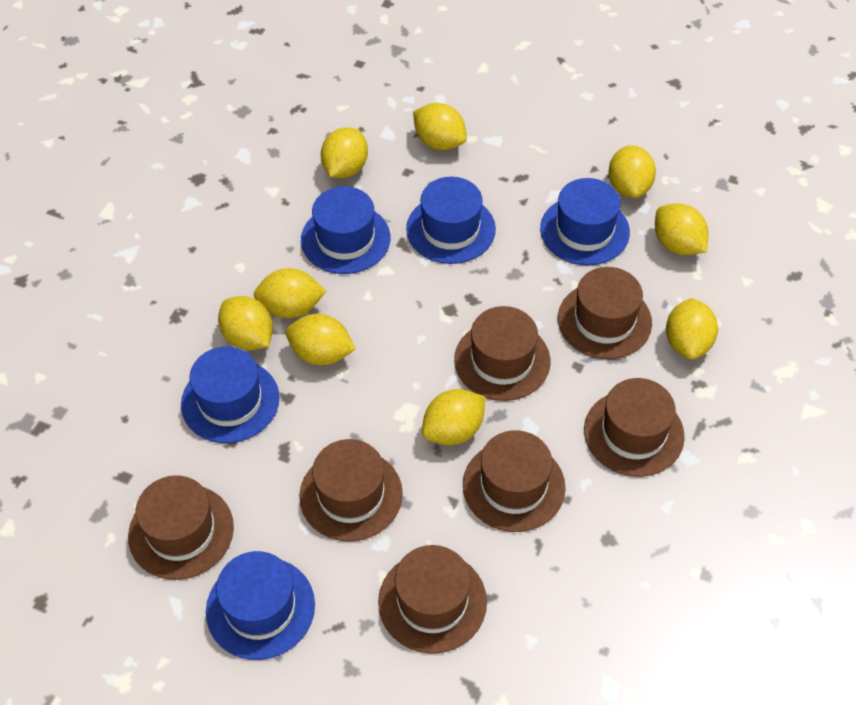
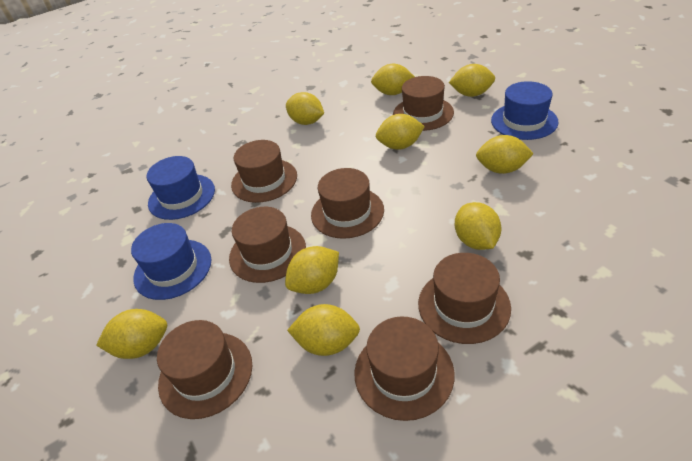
blue hat: [181,346,280,443] [206,551,315,660] [301,186,390,274] [406,177,496,264] [540,178,630,265] = 5 -> [131,223,211,300] [146,156,215,220] [491,81,559,140] = 3

